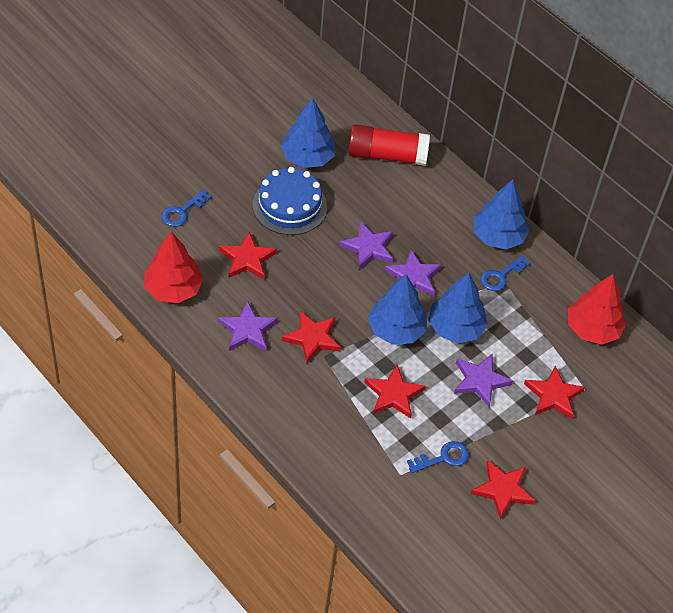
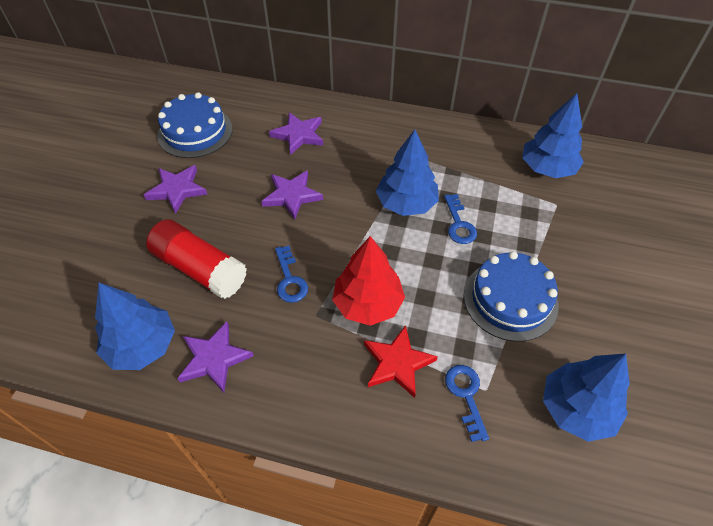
blue cake: [253,167,327,235] = 1 -> [157,92,233,158] [464,251,558,342] = 2
red star: [219,232,277,279] [282,311,341,363] [364,365,426,419] [471,460,535,520] [524,366,585,420] = 5 -> [364,325,438,398] = 1
red tree: [144,232,203,303] [568,274,626,345] = 2 -> [332,236,405,326] = 1

